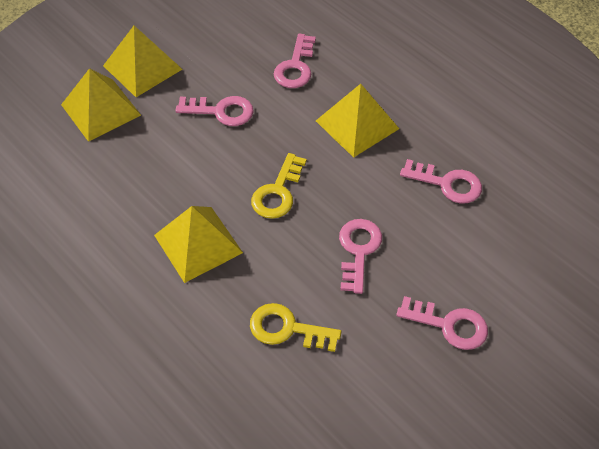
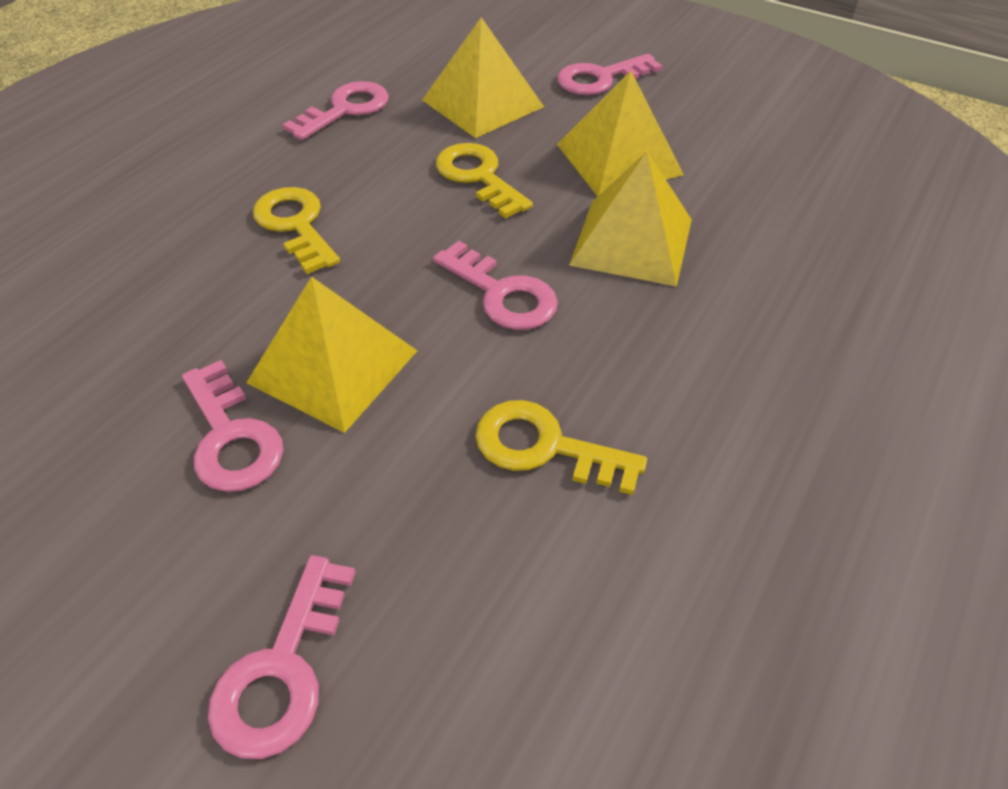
yellow key: [250,303,341,352] [251,153,307,219] = 2 -> [253,187,340,274] [436,143,533,219] [475,400,647,495] = 3

